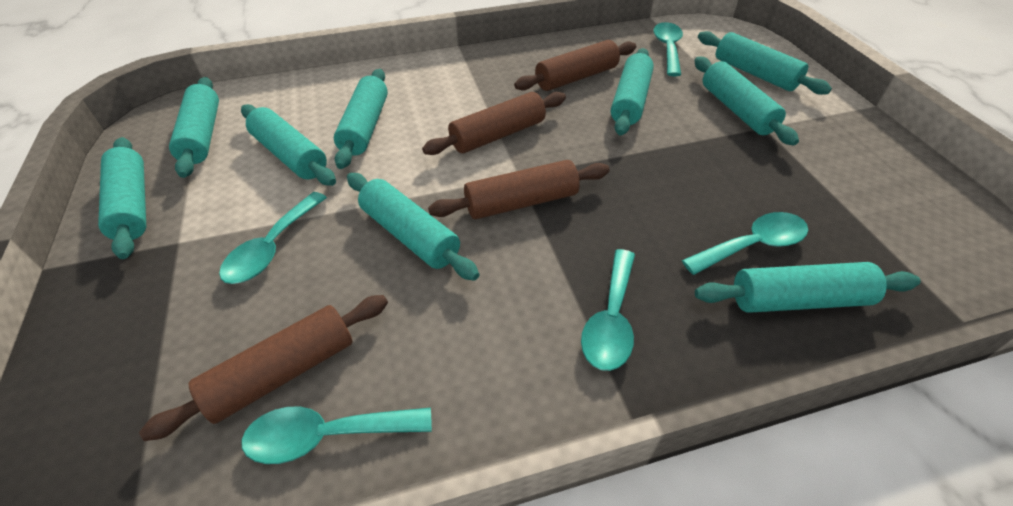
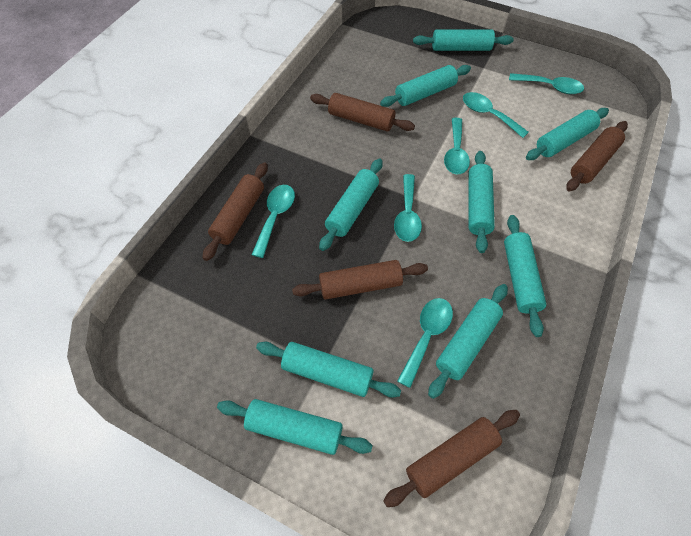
brown rolling pin: [139,295,388,441] [422,92,566,155] [428,160,610,219] [514,40,636,91] = 4 -> [203,162,268,261] [292,260,428,300] [310,93,415,132] [383,410,520,507] [566,121,628,191] = 5
turquoise spoon: [219,192,327,284] [241,406,432,464] [581,249,635,371] [653,22,683,76] [682,212,808,275] = 5 -> [252,185,295,258] [394,174,422,242] [397,298,453,388] [444,118,470,174] [463,92,529,138] [509,73,584,94] = 6

